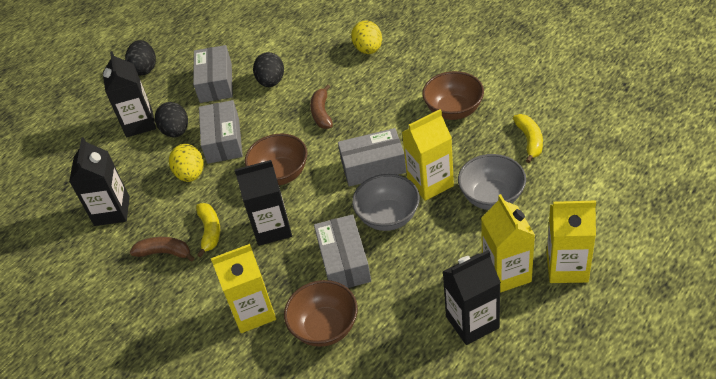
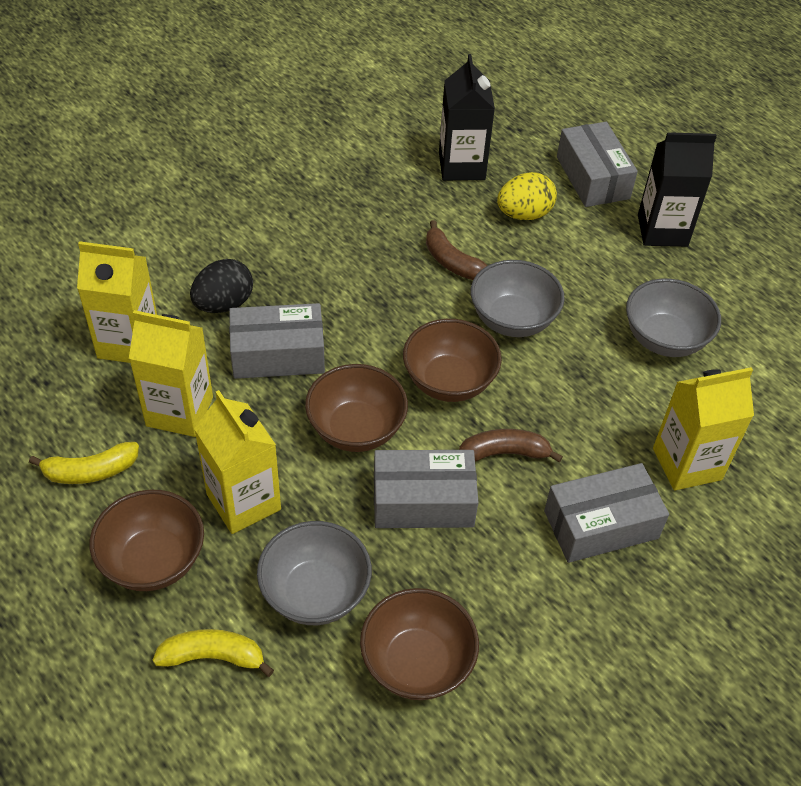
black carton: [69,137,130,226] [103,51,156,137] [235,160,292,246] [442,250,501,345] = 4 -> [439,54,495,181] [638,132,717,247] = 2
black egg: [125,40,156,75] [155,102,188,137] [253,52,284,87] = 3 -> [190,259,253,313] = 1
brown bowl: [245,134,307,185] [284,280,358,347] [422,71,484,120] = 3 -> [90,490,204,591] [305,364,408,452] [360,588,479,700] [403,319,502,402] = 4
grey bowl: [352,174,420,231] [458,154,526,210] = 2 -> [257,521,372,625] [471,260,565,337] [626,279,721,357] = 3
yellow egg: [169,144,203,182] [351,20,382,54] = 2 -> [497,172,557,220] = 1

